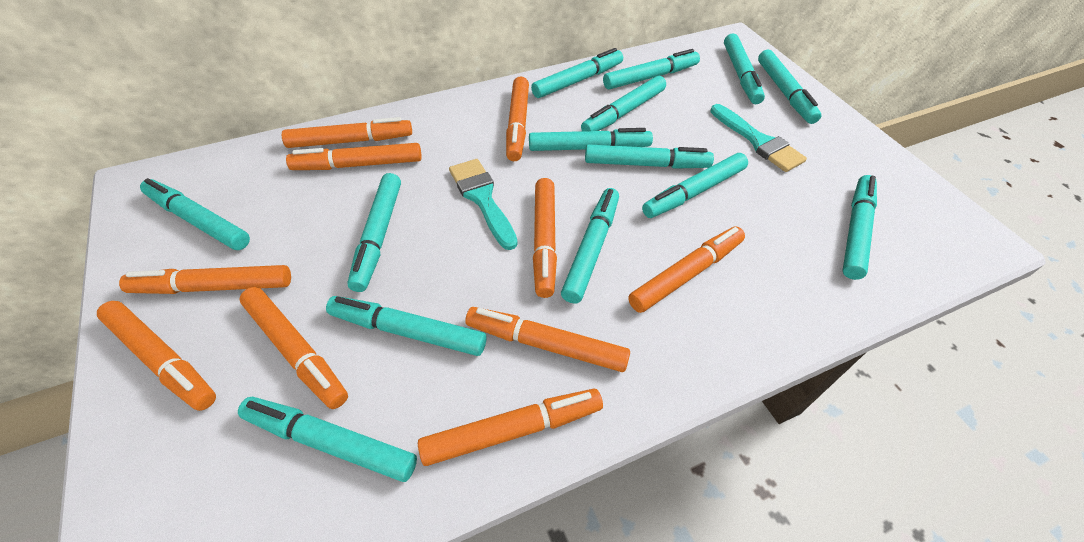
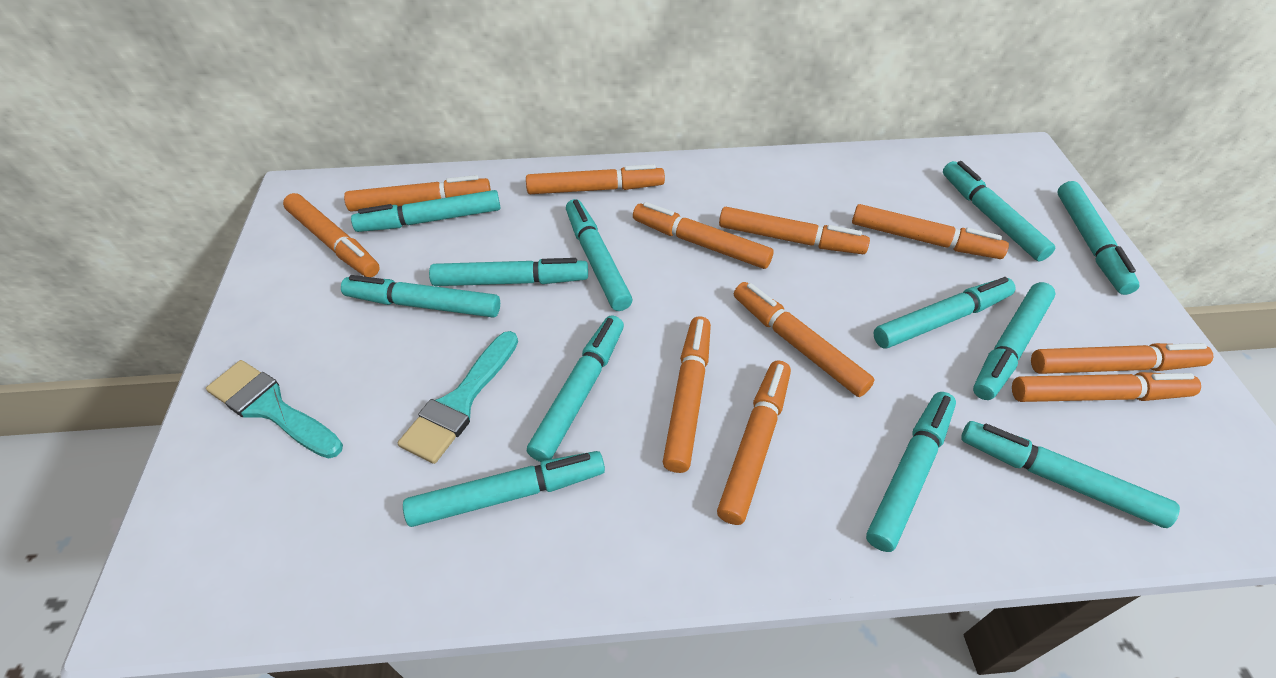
orange marker: [97,301,216,411] [119,265,291,294] [240,287,348,409] [282,117,412,148] [286,143,422,170] [418,389,603,466] [465,307,630,372] [506,77,529,161] [533,178,557,298] [628,226,745,313] = 10 -> [283,193,380,277] [344,175,491,212] [526,164,665,194] [633,202,774,269] [663,316,711,473] [717,360,791,525] [719,207,870,254] [734,282,875,397] [852,204,1009,259] [1012,372,1201,402] [1031,343,1213,374] = 11
turquoise marker: [140,178,250,250] [238,397,417,482] [326,296,486,356] [347,173,401,292] [529,128,653,151] [531,48,623,98] [561,188,619,304] [581,76,666,131] [585,144,714,169] [603,49,700,89] [642,153,748,218] [724,34,765,104] [758,49,821,124] [843,175,877,280] = 14 -> [341,275,500,318] [351,190,501,232] [403,451,605,527] [429,258,588,286] [527,315,624,462] [566,199,632,311] [866,392,956,552] [873,277,1016,349] [943,161,1055,261] [961,421,1180,528] [973,282,1056,400] [1057,181,1139,295] = 12

